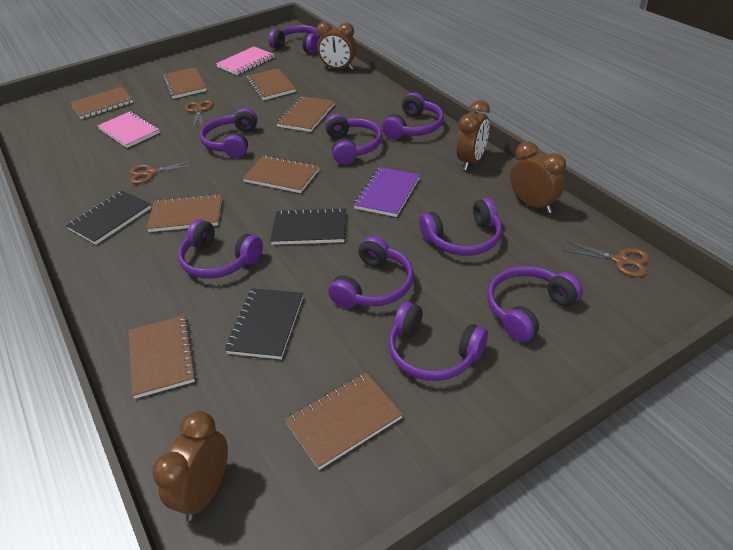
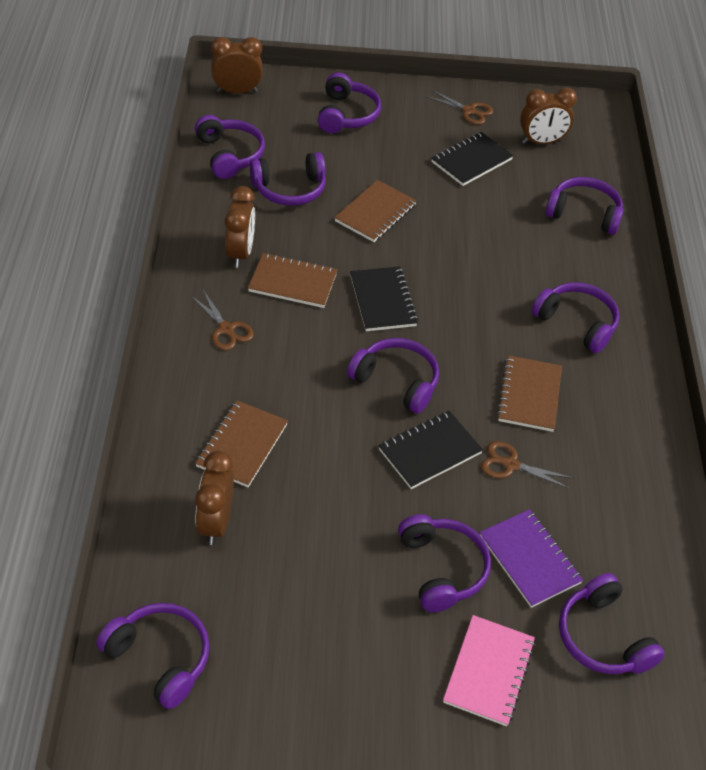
brown notebook: [70,86,133,119] [128,315,196,398] [146,194,222,232] [163,67,207,99] [243,155,320,193] [246,68,296,100] [276,96,335,132] [285,372,403,470] = 8 -> [195,401,288,487] [248,253,338,308] [334,180,417,242] [497,355,562,432] = 4
pink notebook: [98,111,160,148] [216,47,274,75] = 2 -> [443,615,535,726] = 1

